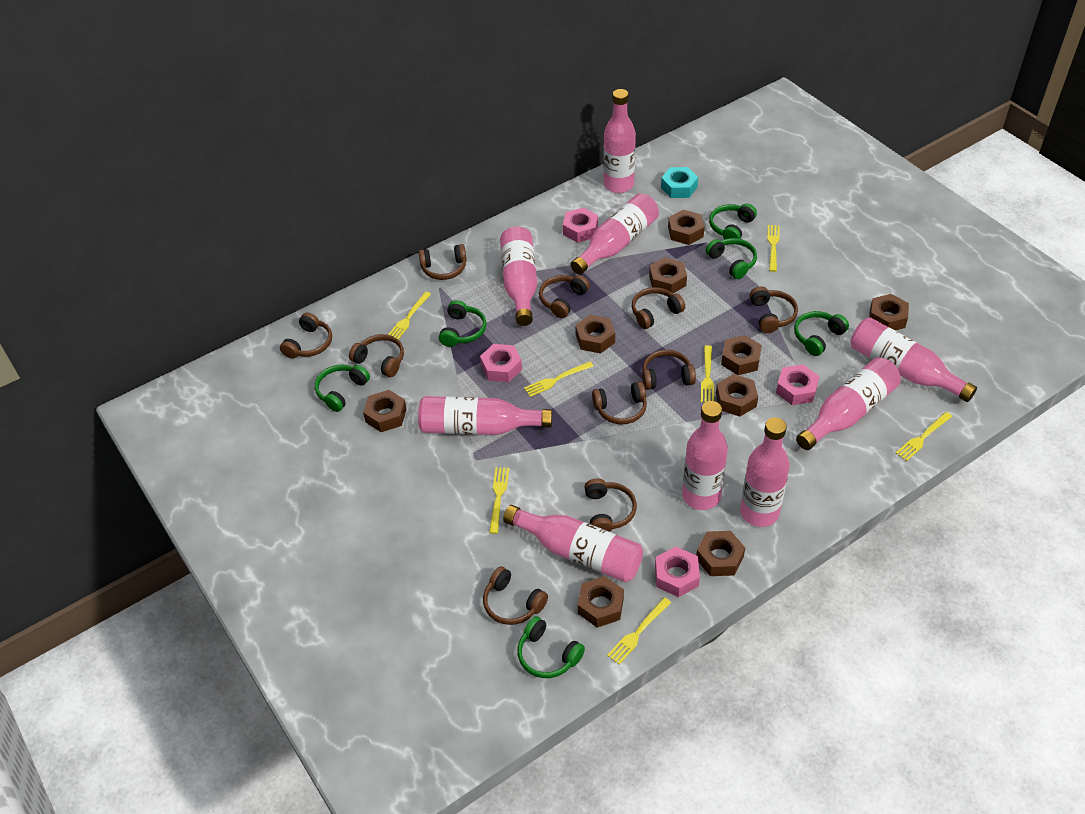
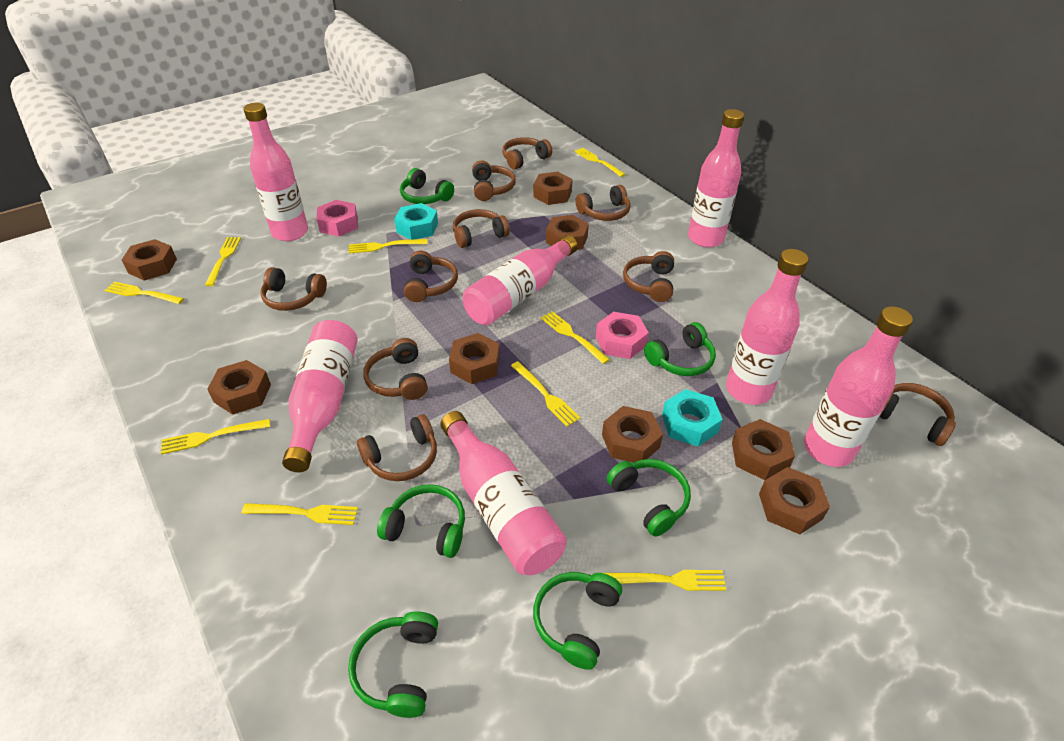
brown nut: [363,390,407,432] [575,315,615,354] [578,576,624,628] [649,257,687,294] [668,210,704,245] [696,531,745,576] [716,374,758,417] [721,335,762,375] [869,294,909,330] = 9 -> [122,239,177,281] [207,360,271,415] [449,333,500,384] [533,172,573,205] [546,215,589,250] [602,406,663,462] [732,419,795,480] [759,467,830,534] = 8
pink bottle: [418,396,552,435] [500,227,537,326] [503,505,643,583] [571,193,659,275] [604,89,636,193] [682,401,728,510] [740,418,790,527] [796,357,901,450] [851,317,977,402] = 9 -> [243,103,308,241] [282,320,358,472] [440,411,567,575] [463,235,578,325] [688,109,744,247] [726,249,809,405] [804,306,913,467] = 7
pink nut: [480,344,522,382] [563,208,598,243] [655,547,700,597] [776,364,819,405] = 4 -> [317,200,358,237] [596,312,649,359] = 2
turquoise nut: [661,167,698,198] = 1 -> [394,203,438,240] [662,389,723,446] = 2
yellow fork: [388,292,431,340] [489,467,509,534] [524,361,594,397] [607,597,671,665] [701,345,714,403] [767,225,779,272] [896,412,952,461] = 7 -> [104,282,184,304] [161,419,270,455] [205,237,241,286] [241,503,358,525] [349,239,427,254] [511,361,581,426] [541,311,610,364] [574,148,626,177] [604,570,726,591] = 9

